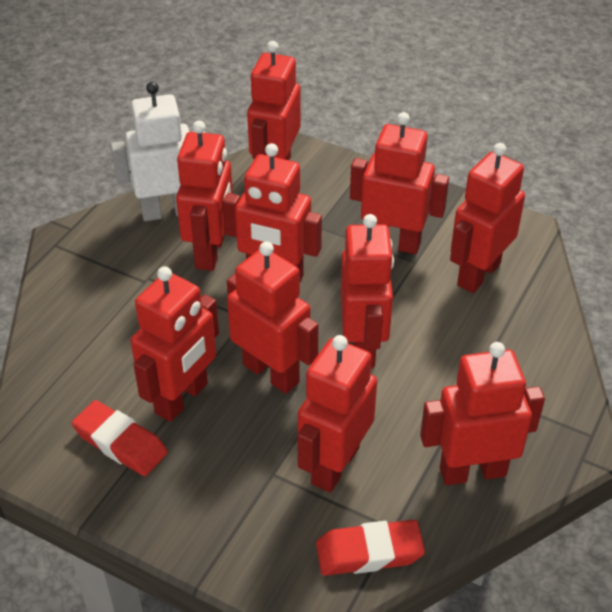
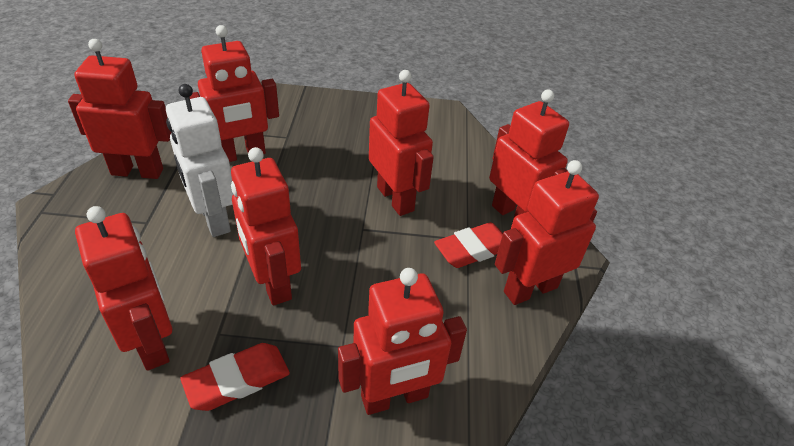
red robot: [131,266,219,422] [176,121,233,271] [222,143,322,281] [227,242,318,394] [247,41,301,160] [298,335,377,493] [341,214,394,368] [350,112,449,254] [420,342,545,485] [450,143,525,293] = 10 -> [68,39,171,179] [75,206,172,371] [190,25,279,162] [231,147,301,305] [338,268,467,415] [369,70,434,216] [489,89,569,223] [495,160,599,305] = 8

